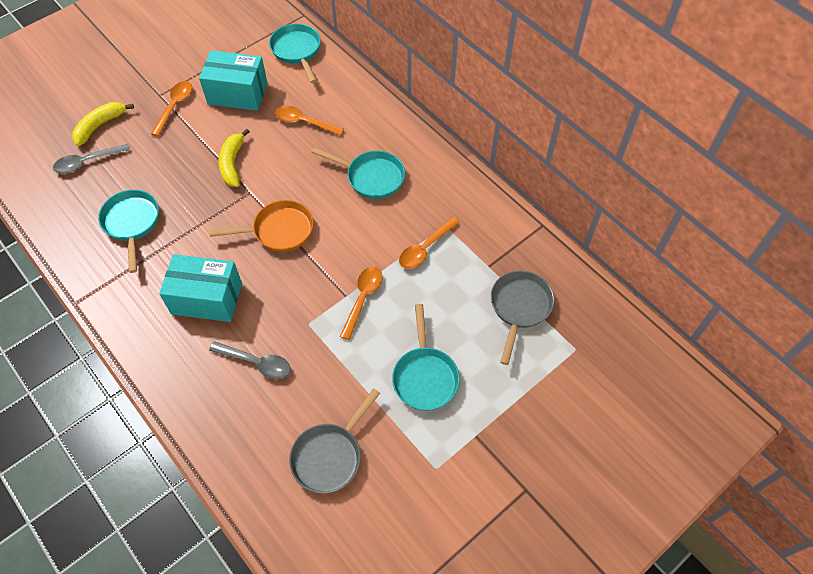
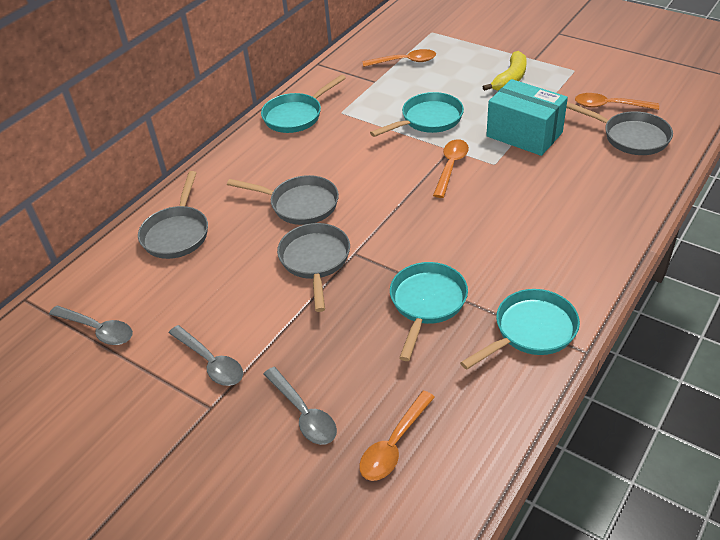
grey pan: [289,388,380,493] [491,271,554,365] = 2 -> [138,171,208,259] [227,175,339,225] [277,223,350,312] [566,102,673,155] = 4
grey spoon: [53,144,130,173] [209,341,291,379] = 2 -> [49,306,133,345] [169,325,243,386] [264,367,337,445] = 3
orange pan: [209,200,313,252] = 1 -> none = 0
turquoise box: [159,254,242,322] [199,50,268,111] = 2 -> [486,79,568,156] = 1
yellow banana: [72,102,134,146] [219,129,250,187] = 2 -> [483,51,527,91] = 1

